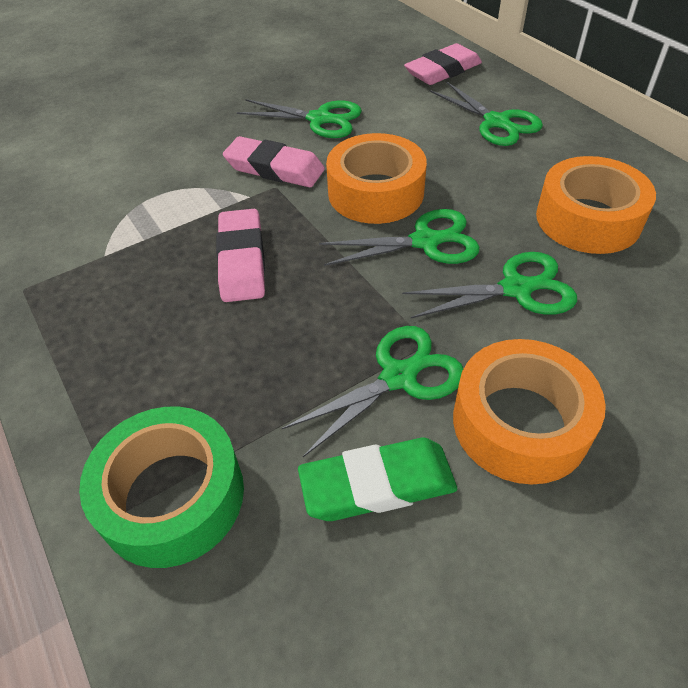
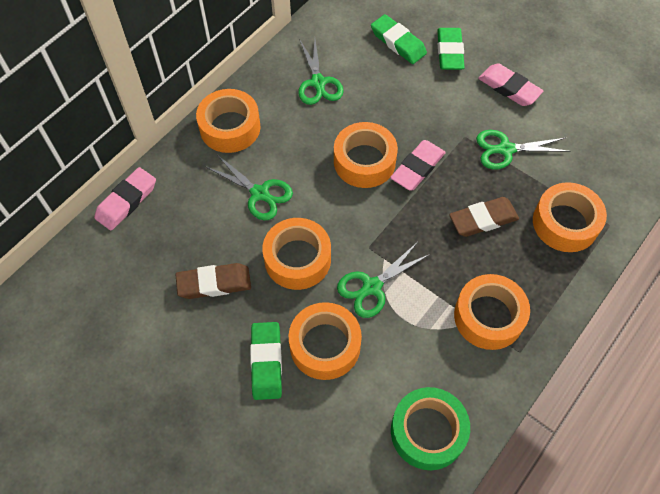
brown eraser: none = 0 -> [176,263,251,299] [449,197,519,237] = 2
green eraser: [298,438,457,521] = 1 -> [250,322,282,400] [371,14,427,64] [437,28,465,70] = 3
green scissors: [237,99,362,138] [282,326,463,457] [319,209,480,266] [402,252,577,318] [429,81,543,146] = 5 -> [205,154,293,220] [298,39,344,105] [337,242,430,318] [476,130,570,169] = 4
orange tape: [326,133,427,224] [453,339,606,484] [536,156,656,254] = 3 -> [196,89,260,153] [262,218,331,290] [289,302,362,380] [334,122,398,188] [454,274,530,350] [533,182,607,252] = 6

